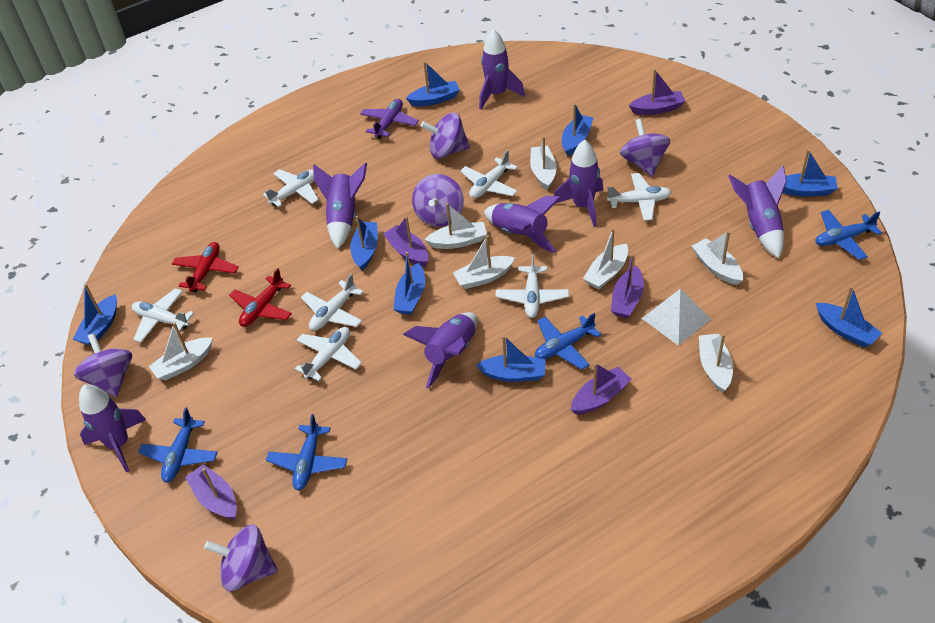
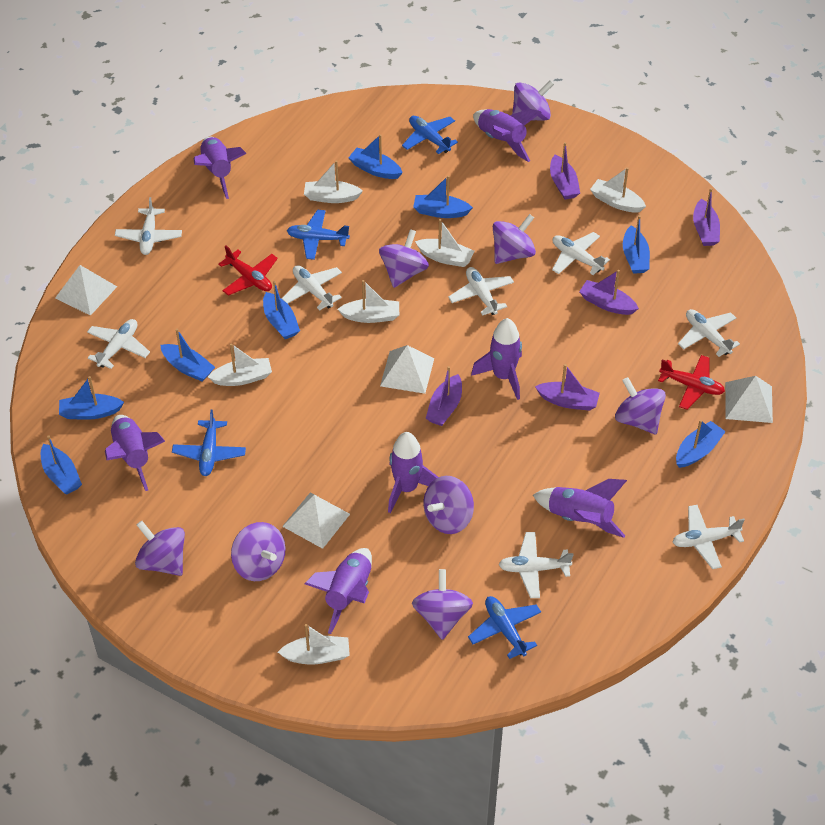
purple plane: [360,99,419,139] = 1 -> none = 0
purple spinning top: [74,333,132,397] [204,524,278,591] [412,174,464,227] [421,113,470,159] [620,119,670,176] = 5 -> [135,521,185,576] [231,522,286,581] [379,229,429,288] [412,569,473,640] [424,476,474,534] [493,214,536,264] [512,80,554,121] [615,377,666,434] = 8
white boat: [149,322,213,381] [424,203,487,249] [453,235,515,289] [530,136,557,190] [583,228,628,289] [692,231,743,285] [699,334,733,393] = 7 -> [208,343,272,386] [278,624,350,665] [304,160,363,203] [337,280,399,323] [415,219,474,267] [590,167,646,213] = 6
white plane: [132,288,194,343] [263,169,319,207] [295,327,362,381] [301,274,364,331] [460,150,518,199] [496,254,569,318] [607,173,672,221] = 7 -> [87,319,150,369] [115,197,182,255] [282,265,342,311] [448,267,514,316] [498,532,573,598] [552,232,610,275] [673,505,745,569] [678,309,740,357] = 8
white pyramid: [642,289,711,346] = 1 -> [55,265,117,316] [282,493,350,549] [380,345,434,394] [725,376,773,423] = 4

